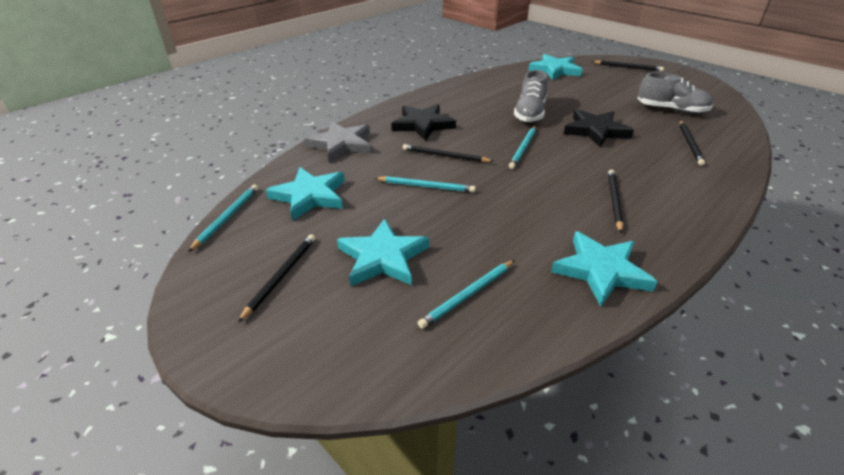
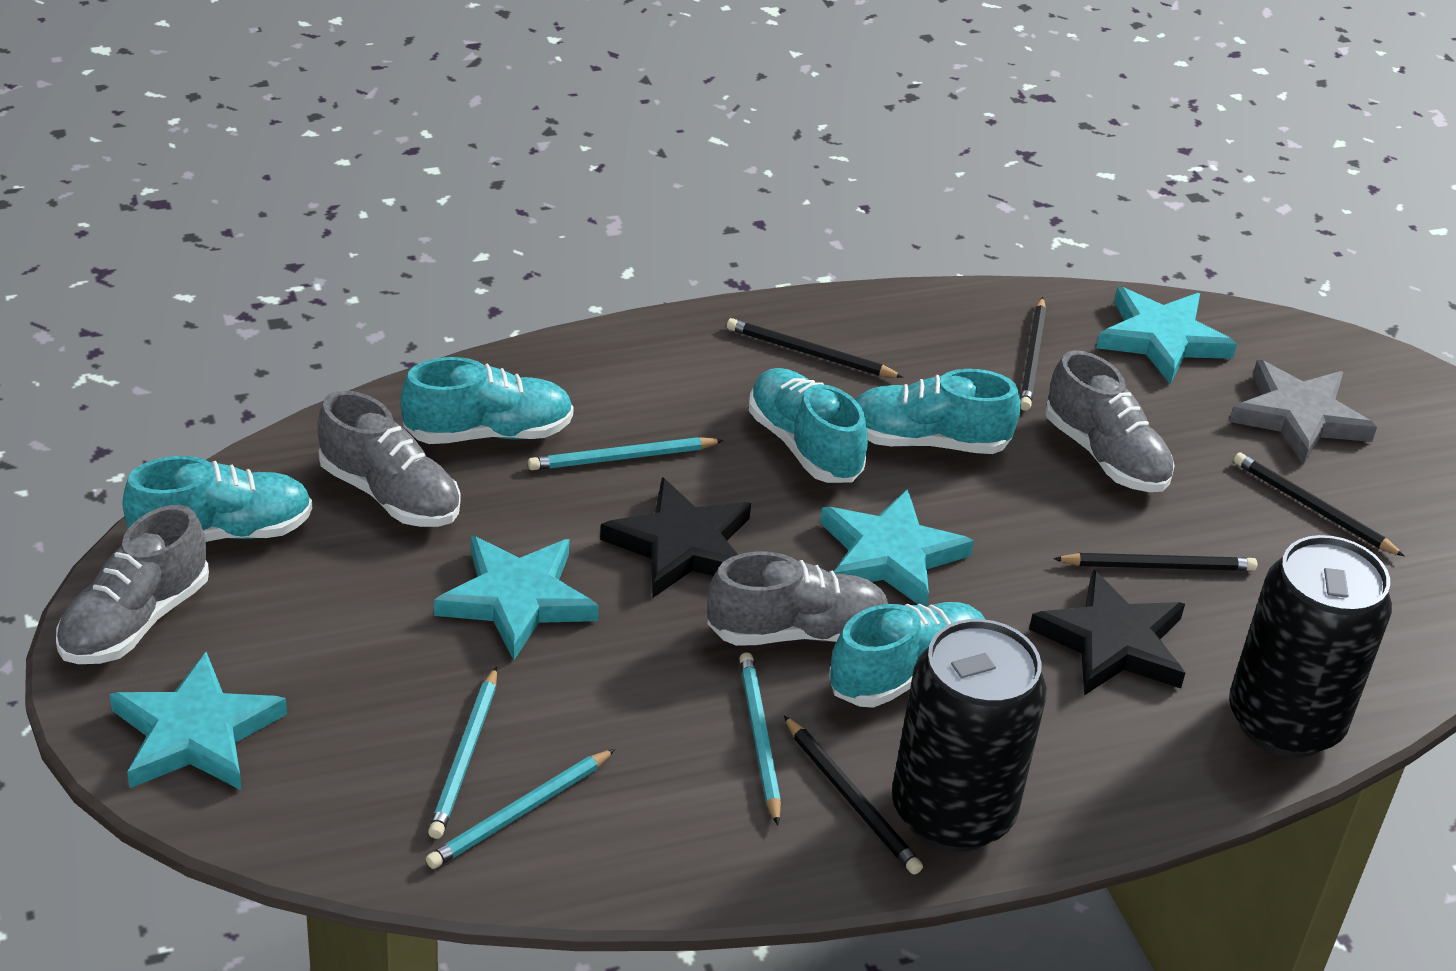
black can: none = 0 -> [892,619,1047,852] [1229,535,1392,758] = 2
grey shoe: [514,70,548,122] [637,72,713,114] = 2 -> [56,505,209,664] [317,391,460,527] [707,552,888,646] [1045,350,1174,492] = 4
turquoise shoe: none = 0 -> [122,456,312,542] [400,357,574,444] [749,368,868,483] [829,602,985,708] [855,369,1021,454] = 5

